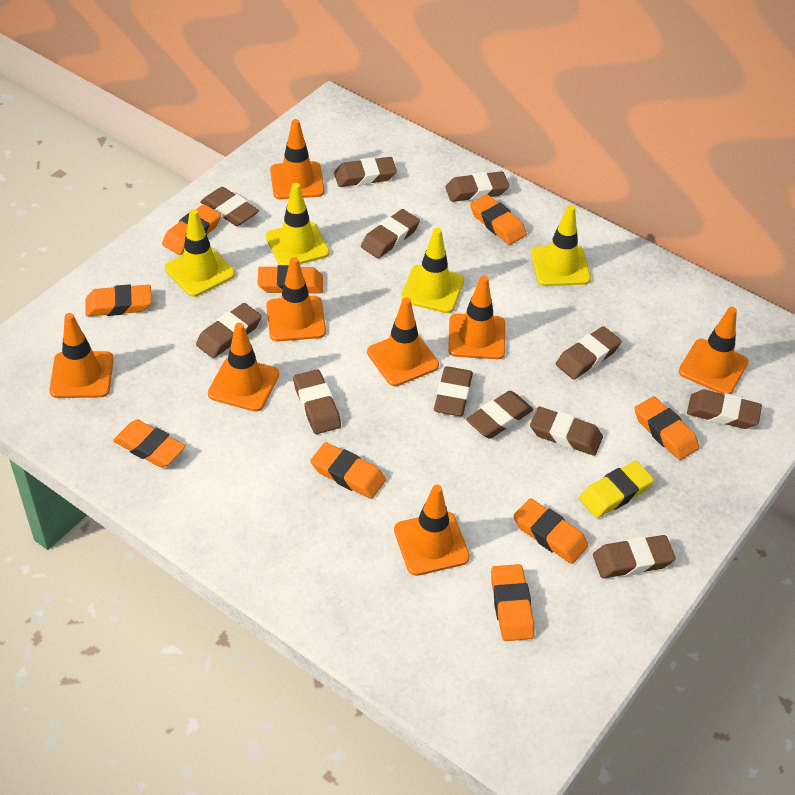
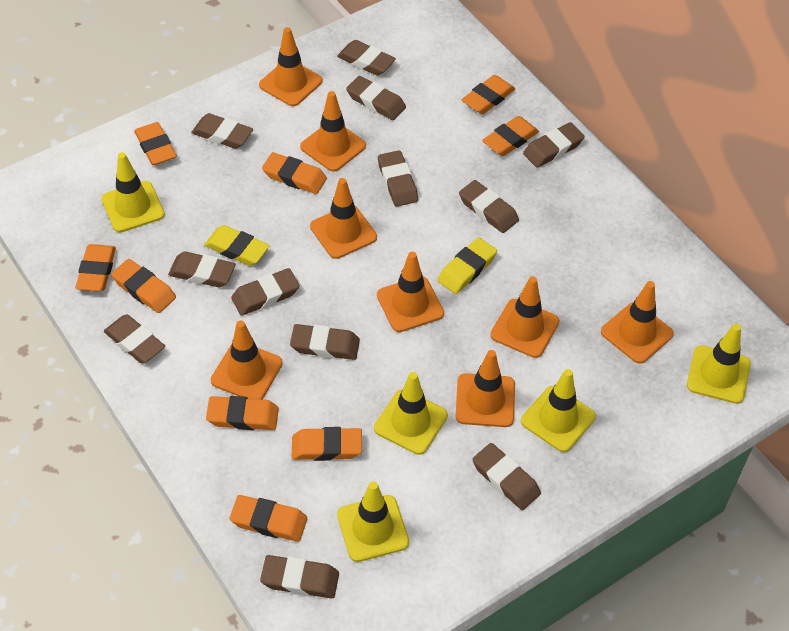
yellow eraser: [579,461,654,518] = 1 -> [204,225,269,266] [437,237,497,294] = 2
yellow traffic cone: [165,209,235,297] [266,183,330,265] [401,228,464,313] [531,205,591,286] = 4 -> [101,152,165,232] [337,481,409,562] [374,372,448,455] [521,369,596,452] [687,324,751,404] = 5

